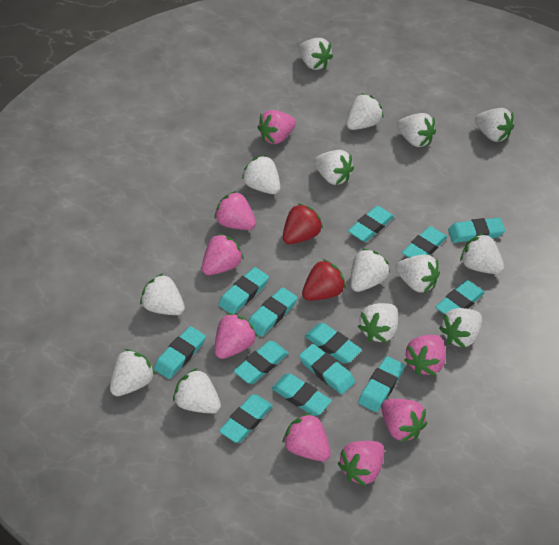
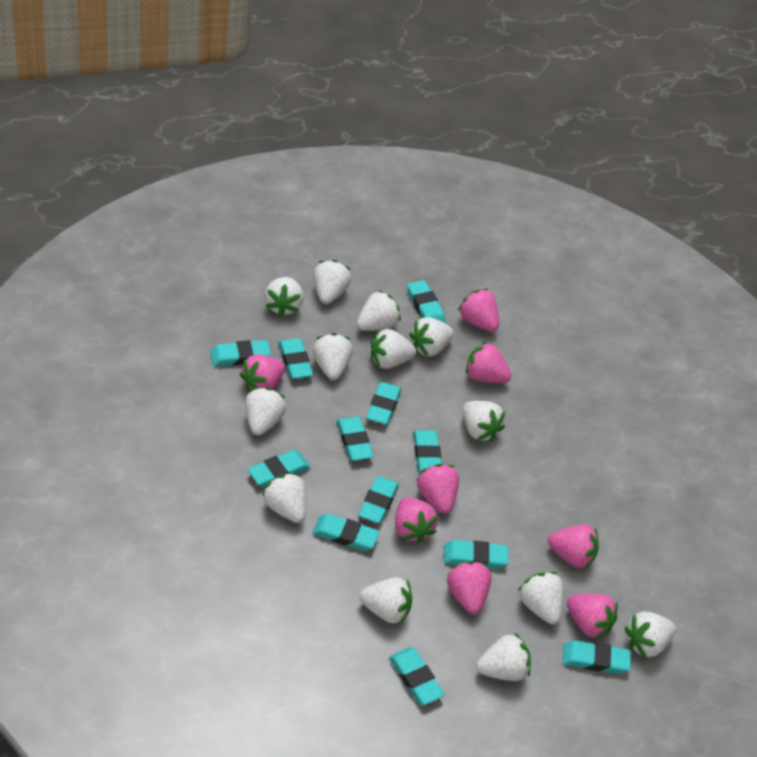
red strawberry: [283,203,323,244] [302,259,346,301] = 2 -> none = 0
turquoise eraser: [154,326,206,379] [218,267,269,314] [219,394,273,443] [233,341,289,384] [249,287,297,337] [272,373,332,416] [299,344,355,394] [305,323,362,364] [348,206,394,242] [358,356,405,412] [402,226,448,258] [435,280,485,314] [448,218,505,243] = 13 -> [210,340,271,366] [248,450,310,487] [279,338,313,379] [312,514,380,551] [337,417,374,461] [358,476,399,523] [366,382,401,425] [389,648,444,705] [407,280,446,324] [413,430,441,473] [444,540,508,569] [563,640,631,674] = 12
white strawberry: [110,349,156,396] [140,274,185,315] [173,368,221,413] [242,155,280,194] [298,38,333,70] [314,150,354,185] [346,93,384,130] [351,248,390,292] [358,303,398,343] [395,255,440,293] [397,113,436,147] [439,308,482,348] [460,233,504,274] [475,108,514,142] = 14 -> [245,388,286,435] [262,473,306,523] [265,277,304,317] [313,260,351,304] [313,333,353,380] [357,290,401,331] [359,577,412,624] [371,329,416,369] [409,317,454,356] [463,401,505,442] [476,633,531,681] [518,572,564,624] [624,611,676,658] = 13

